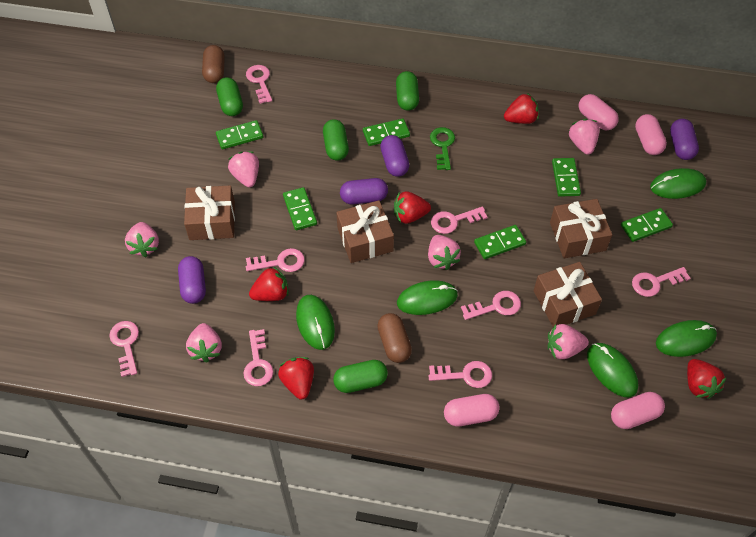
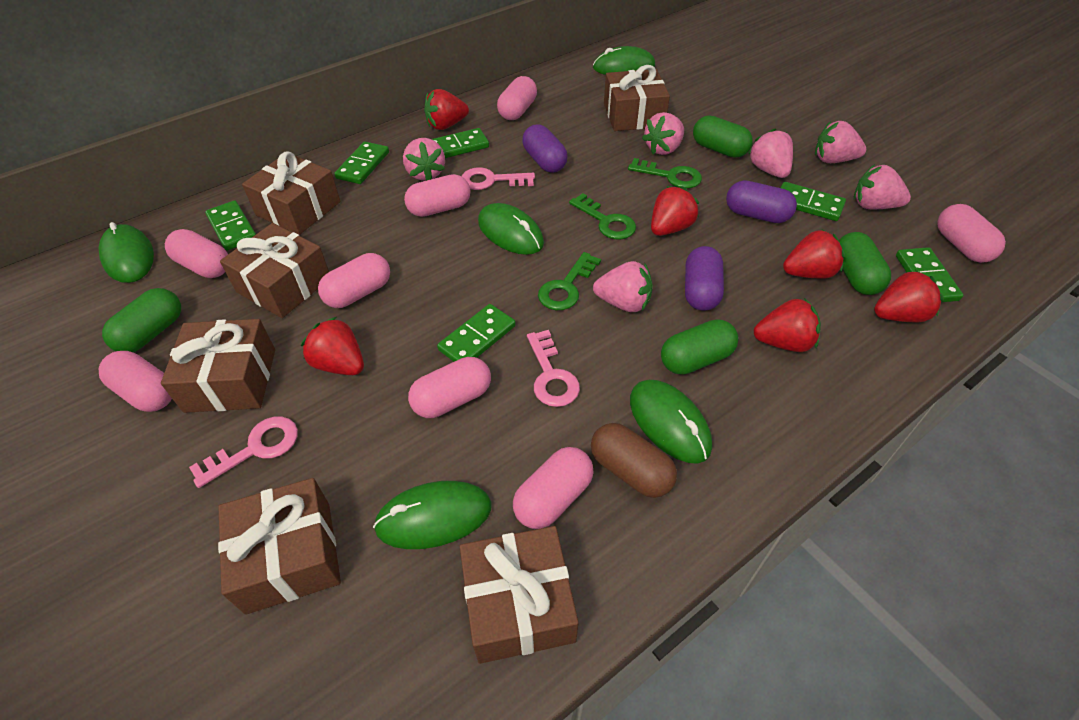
brown capsule: [202,45,225,83] [377,313,412,363] = 2 -> [591,423,677,498] = 1
brown gift: [184,185,235,240] [336,200,394,263] [534,262,602,327] [550,199,612,258] = 4 -> [161,319,275,413] [218,478,341,615] [220,223,329,318] [242,151,340,235] [460,526,579,664] [604,65,670,131] = 6
green key: [430,127,455,170] = 1 -> [538,252,601,310] [569,193,636,239] [628,158,702,188] = 3
pink capsule: [444,394,500,427] [579,94,619,131] [611,392,665,429] [635,114,667,155] = 4 -> [99,351,172,412] [165,229,228,278] [318,253,390,308] [404,174,471,217] [408,357,491,418] [497,76,537,120] [513,447,594,529] [937,204,1006,263] = 8
pink key: [109,321,139,377] [243,329,273,386] [246,65,272,104] [246,248,305,272] [429,361,492,388] [431,207,488,234] [461,291,521,320] [632,267,691,297] = 8 -> [189,416,298,488] [461,167,535,190] [527,330,580,407] = 3
purple capsule: [178,256,206,304] [340,178,388,204] [380,135,409,177] [670,119,699,160] = 4 -> [522,124,568,173] [685,246,724,311] [726,180,797,223] = 3
red strawberry: [249,266,289,301] [278,357,314,400] [394,191,431,224] [504,93,539,124] [687,359,727,399] = 5 -> [301,317,364,375] [424,89,469,130] [651,186,699,236] [754,298,821,352] [783,229,845,279] [874,270,944,322] = 6

